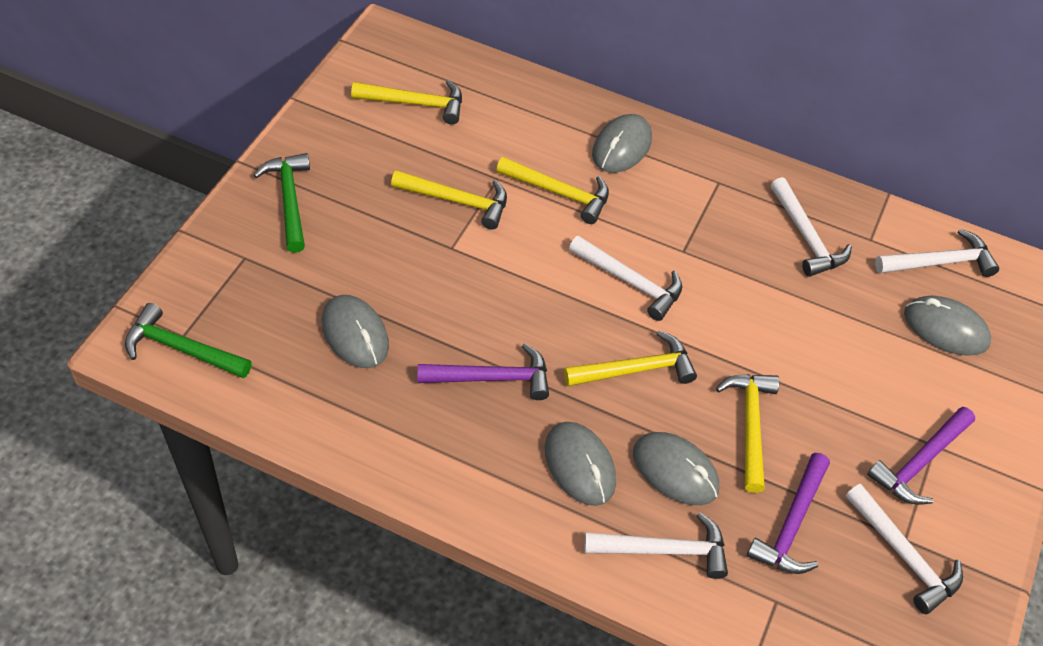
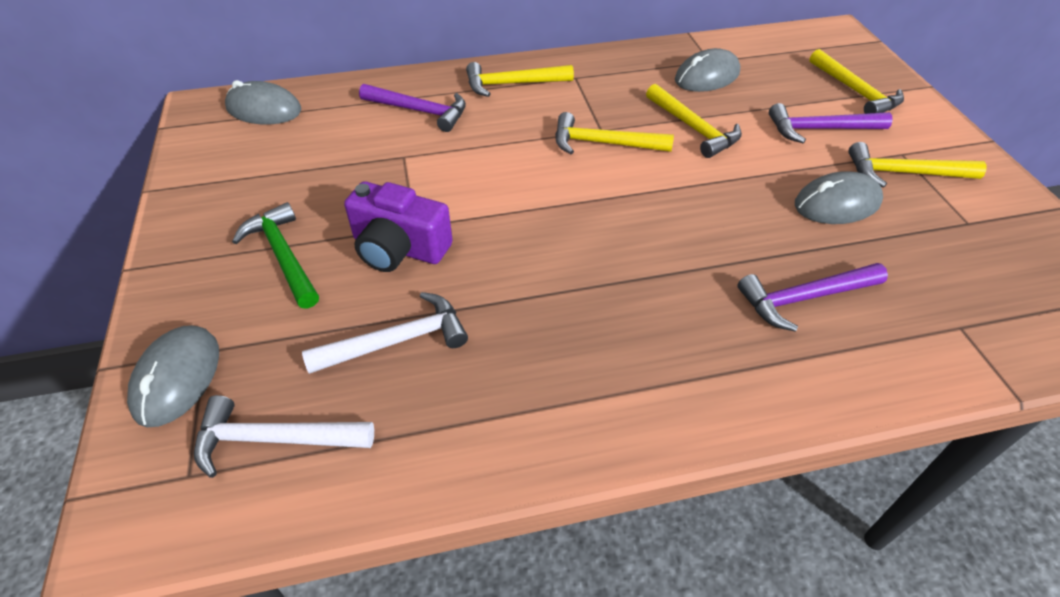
green hammer: [125,303,252,378] [253,153,310,253] = 2 -> [232,202,319,309] = 1
grey mouse: [322,295,389,368] [545,422,616,506] [592,114,652,173] [633,432,719,505] [904,295,991,356] = 5 -> [127,325,219,427] [225,80,302,124] [675,48,740,92] [795,171,883,224] = 4
purple camera: none = 0 -> [344,182,452,272] = 1
white hammer: [569,235,682,321] [584,512,728,579] [771,177,852,277] [846,484,963,614] [875,229,999,277] = 5 -> [194,395,374,478] [302,292,468,374] = 2

